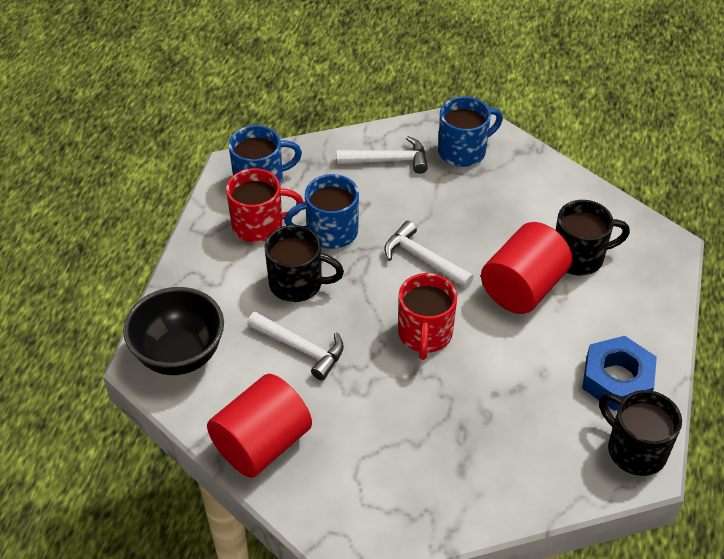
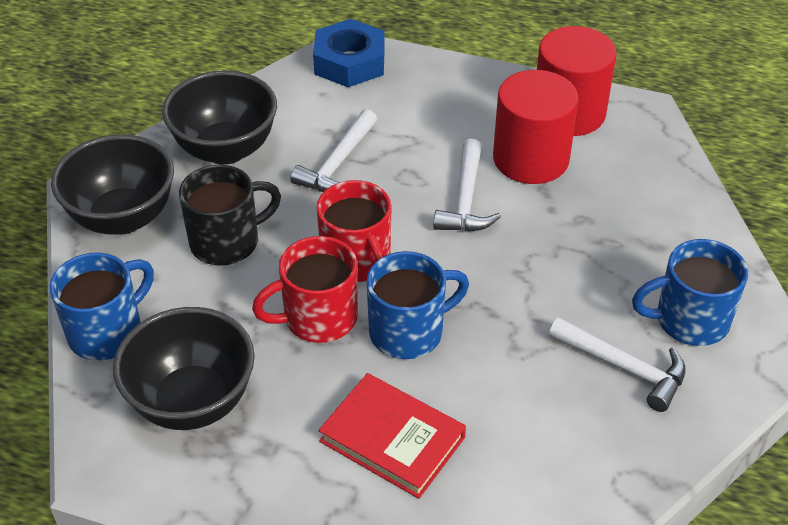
black bowl: [123,287,224,375] = 1 -> [51,134,174,235] [113,307,255,430] [162,70,277,165] = 3
black mug: [264,225,344,302] [556,200,630,276] [599,390,682,476] = 3 -> [179,165,281,266] = 1
red book: none = 0 -> [318,373,466,499] = 1

